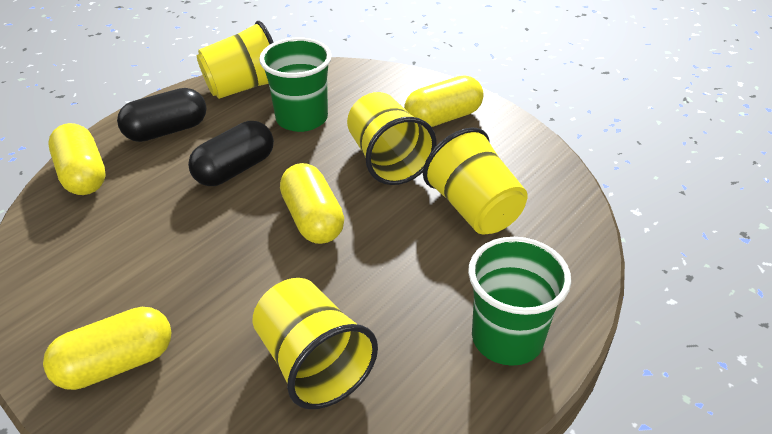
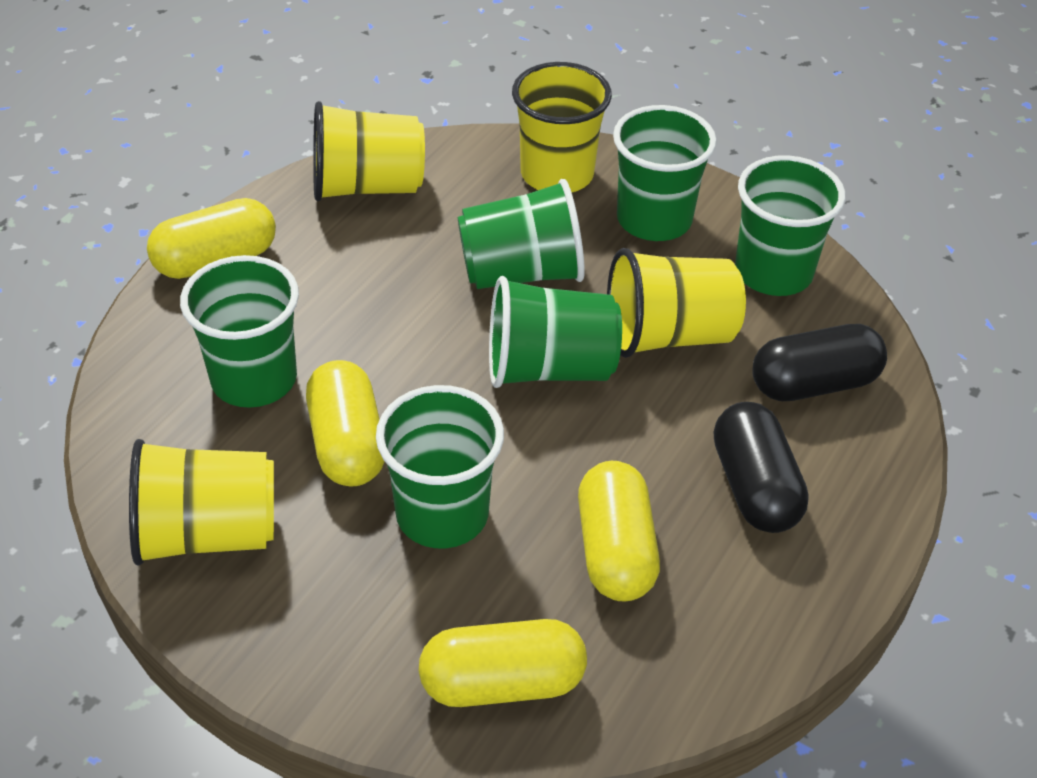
green cup: [259,38,332,132] [468,237,571,366] = 2 -> [180,255,299,408] [376,385,504,549] [458,179,585,289] [489,276,622,388] [613,105,717,241] [735,155,846,296] = 6

